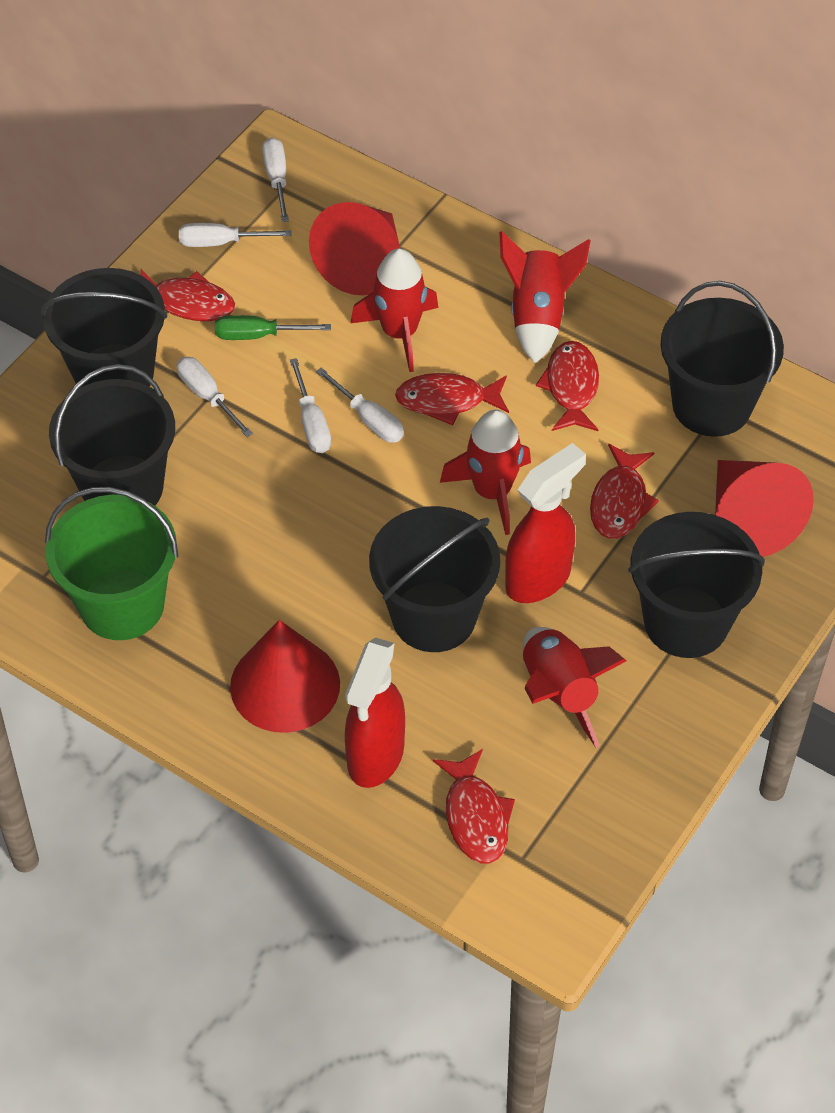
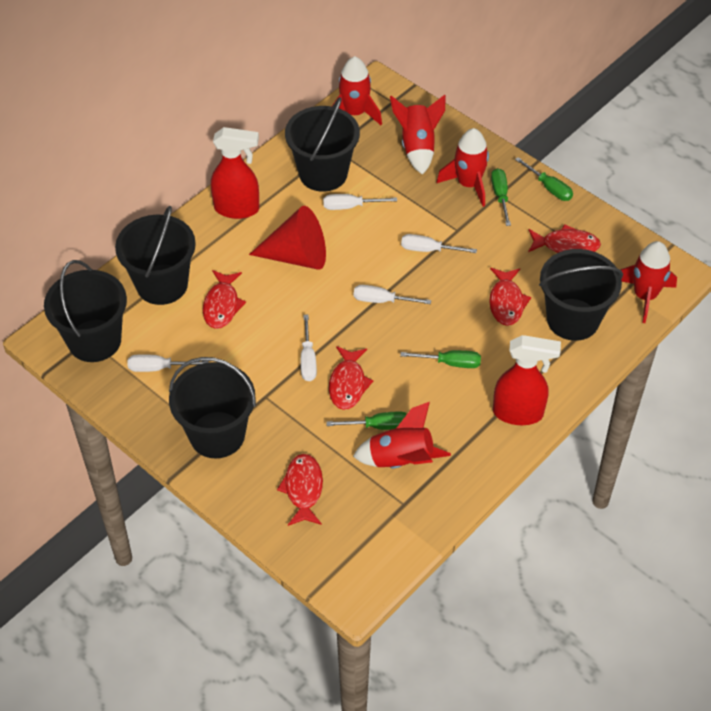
green bucket: [45,487,179,640] = 1 -> none = 0
green screwdriver: [215,315,331,340] = 1 -> [326,412,407,430] [400,350,481,368] [491,168,511,226] [515,157,573,201] = 4
red cone: [230,620,340,733] [309,202,400,295] [715,460,814,557] = 3 -> [249,206,326,270] = 1
red rocket: [351,248,439,372] [440,410,531,535] [499,231,591,363] [523,627,627,747] = 4 -> [332,56,382,125] [353,402,451,468] [390,95,446,175] [436,128,489,207] [621,241,677,323] = 5

